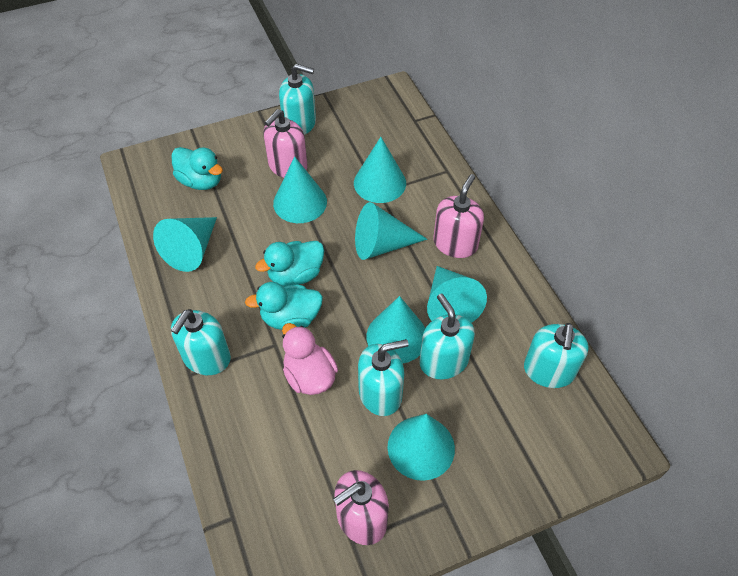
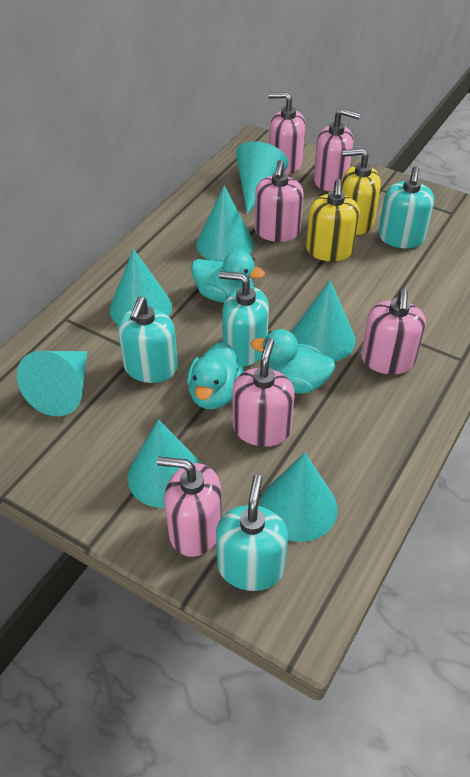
pink duck: [282,323,338,395] = 1 -> none = 0
pink soap dispenser: [263,109,307,178] [333,470,389,545] [433,174,484,258] = 3 -> [157,457,222,557] [233,338,295,447] [254,160,304,242] [268,92,305,174] [314,108,361,191] [361,289,426,375] = 6
turquoise soap dispenser: [171,309,231,375] [279,64,316,135] [358,339,409,416] [419,294,475,379] [524,323,589,388] = 5 -> [118,297,178,383] [216,475,288,591] [219,271,269,366] [379,166,434,248] = 4
yellow soap dispenser: none = 0 -> [306,179,360,261] [341,148,381,235] = 2

